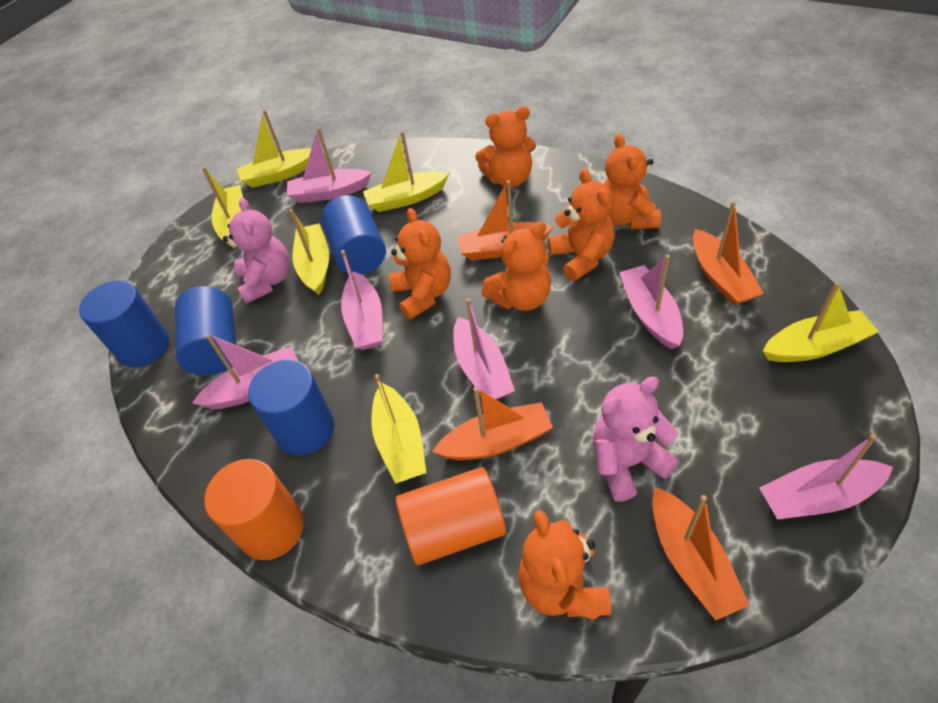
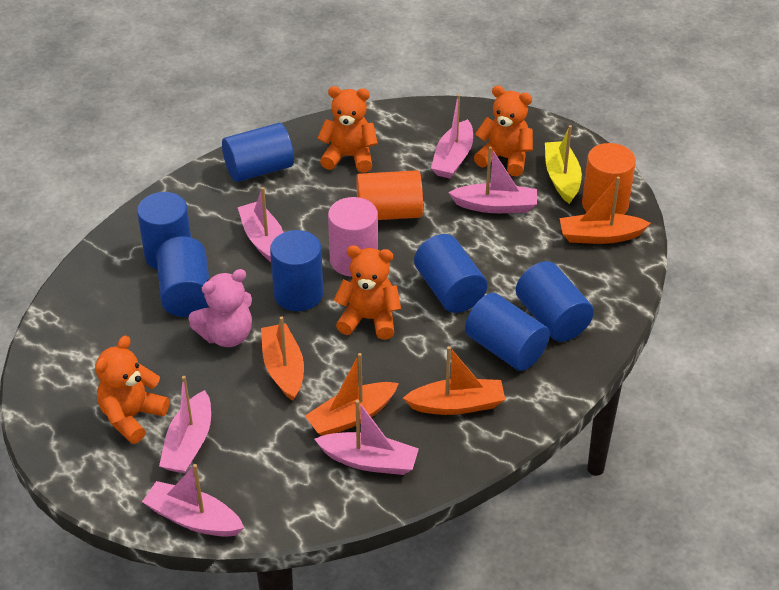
blue cylinder: [79,280,169,367] [175,286,236,375] [248,360,334,455] [321,195,386,275] = 4 -> [137,192,191,270] [156,236,209,317] [222,123,294,182] [270,230,323,311] [414,234,487,313] [465,293,550,371] [516,261,594,342] = 7
orange teddy bear: [389,208,451,320] [475,106,536,188] [481,221,551,311] [518,510,611,620] [548,169,615,281] [604,134,661,229] = 6 -> [95,335,169,444] [317,86,378,173] [333,245,401,340] [474,86,533,176] = 4
pink cylinder: none = 0 -> [328,197,378,277] = 1
pink teddy bear: [223,198,290,304] [593,376,679,502] = 2 -> [188,269,252,347] = 1
yellow boat: [202,167,243,249] [237,109,312,188] [289,209,329,295] [363,131,449,212] [371,374,427,484] [763,282,879,362] = 6 -> [545,125,582,204] = 1

